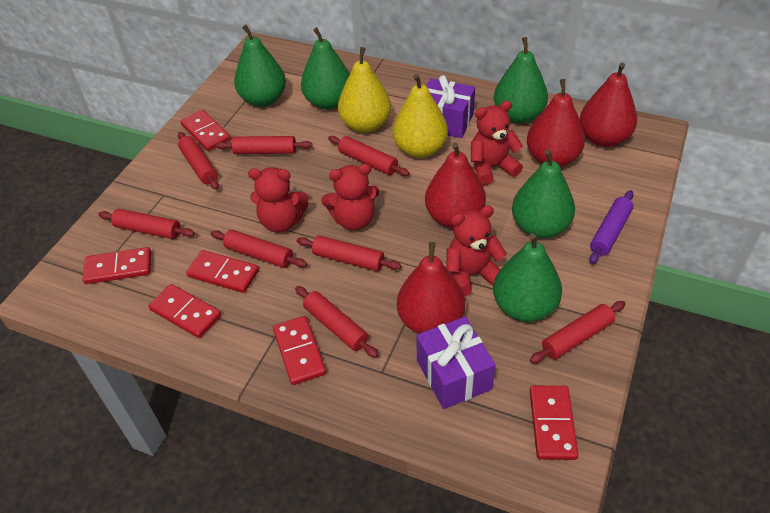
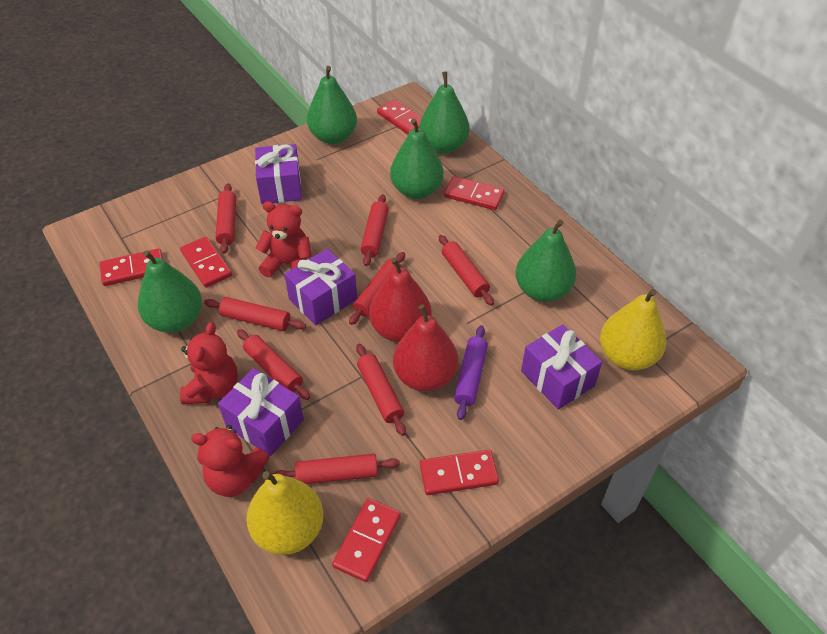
purple gift: [416,316,496,409] [426,75,475,138] = 2 -> [218,368,304,456] [255,144,302,204] [284,249,357,325] [521,324,602,410] = 4
red pear: [397,242,465,334] [425,142,486,228] [527,79,585,167] [579,63,637,147] = 4 -> [369,257,432,342] [393,304,459,392] = 2
red teddy bear: [248,167,309,232] [321,164,380,230] [446,206,507,297] [471,100,523,185] = 4 -> [180,322,238,405] [191,425,270,497] [256,201,312,277] = 3

